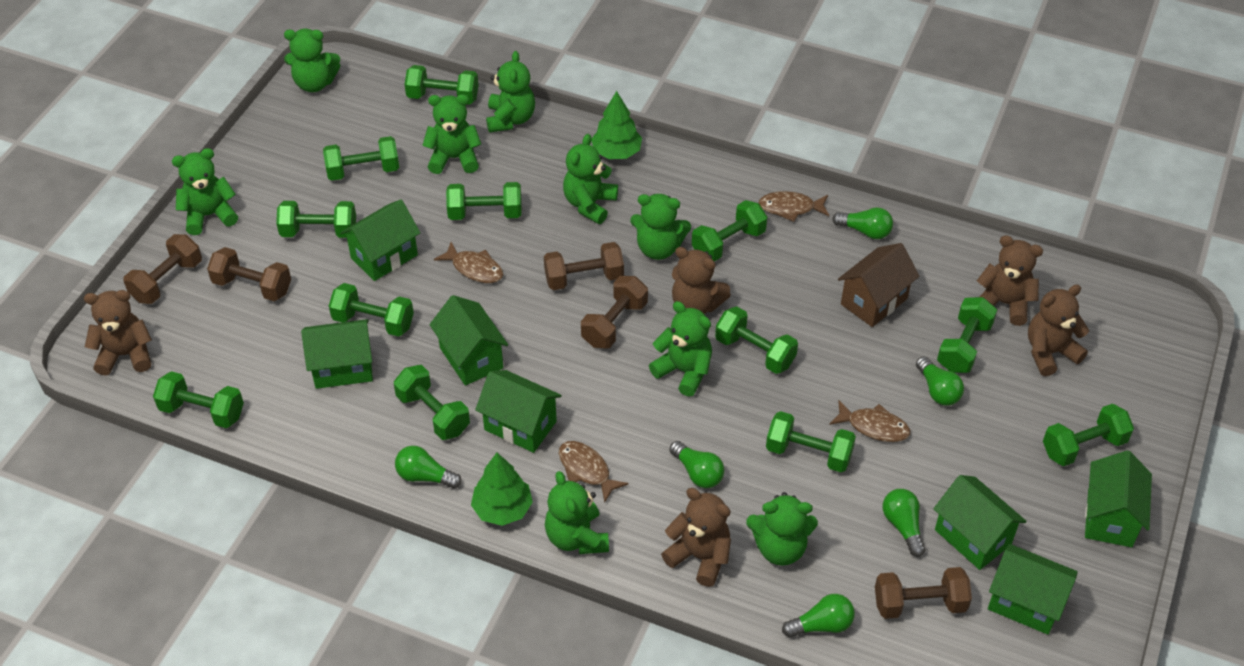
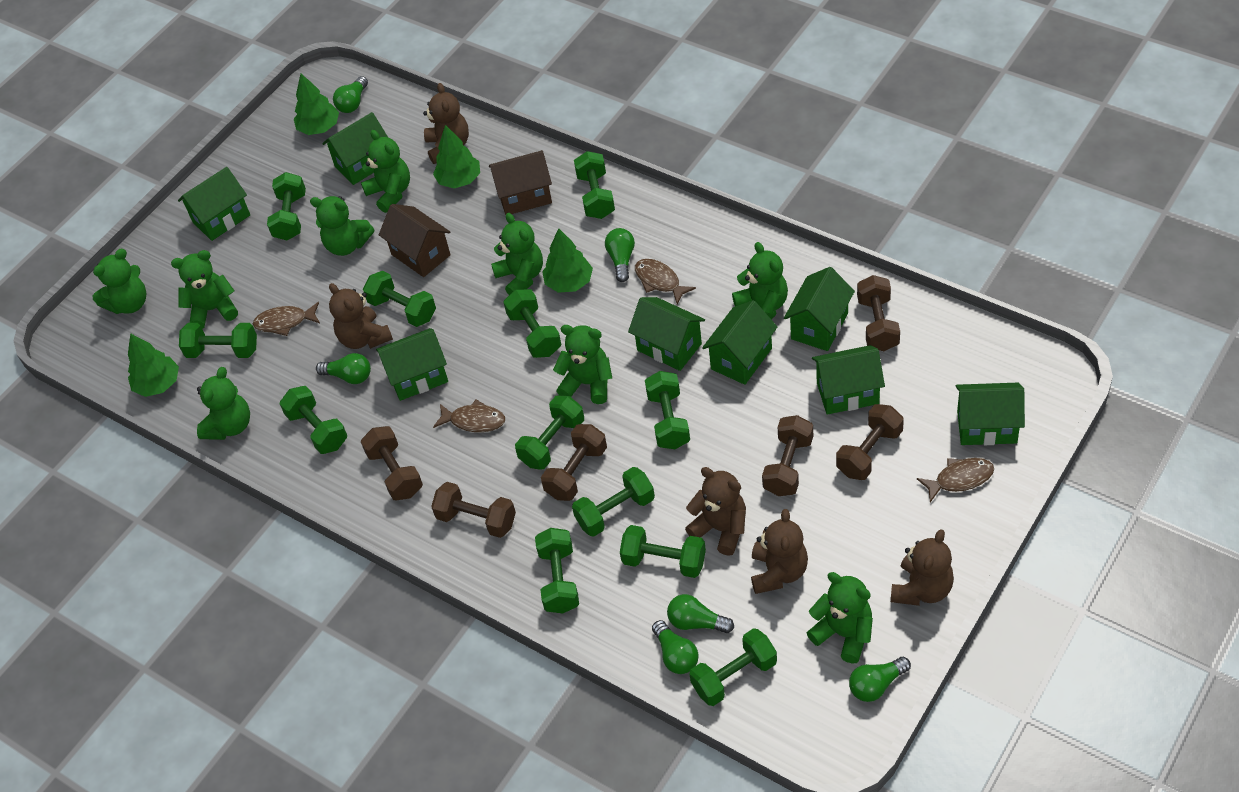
brown dumbbell: [123,234,202,304] [207,247,291,301] [544,242,624,290] [581,276,648,349] [875,567,972,619] = 5 -> [360,426,423,500] [431,482,516,538] [541,424,607,501] [762,415,813,496] [836,404,904,480] [857,275,900,351] = 6
brown house: [838,243,919,327] = 1 -> [379,204,450,277] [489,150,552,215] = 2
green house: [301,319,373,389] [340,200,420,281] [430,295,508,386] [475,370,562,453] [934,475,1027,570] [988,544,1078,635] [1085,451,1152,547] = 7 -> [178,167,250,241] [322,112,388,185] [376,328,448,401] [628,297,705,371] [702,300,777,385] [784,267,855,351] [812,345,885,415] [956,383,1025,445] = 8
green tree: [471,453,533,526] [591,91,642,159] = 2 -> [128,333,179,397] [294,74,339,135] [433,125,480,188] [542,228,593,293] = 4

